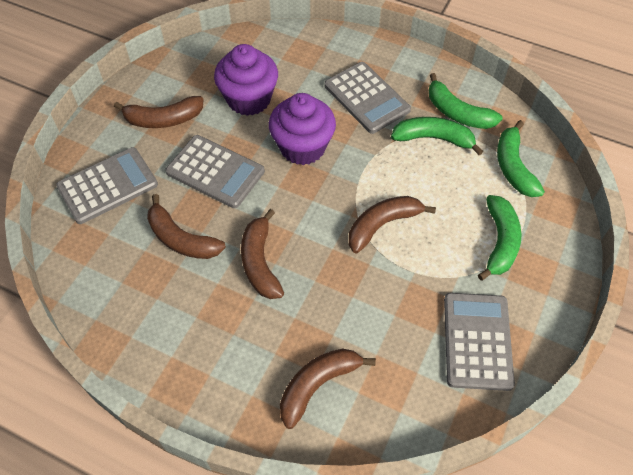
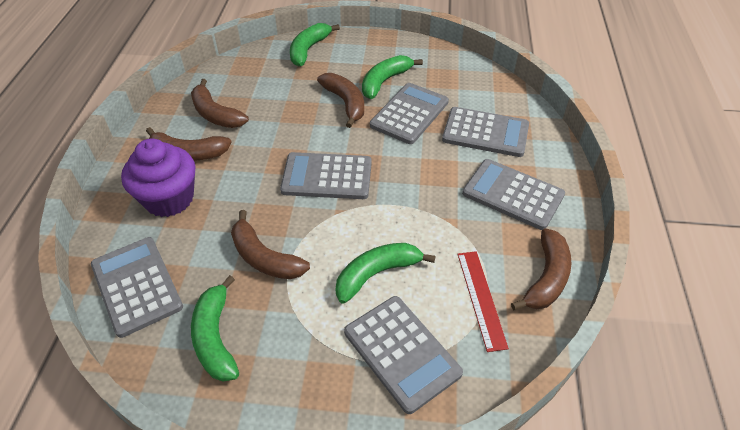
grey calculator: [56,147,158,224] [165,135,265,208] [324,62,411,134] [444,293,515,391] = 4 -> [91,237,183,338] [280,152,372,199] [344,296,463,414] [370,83,449,144] [442,107,529,157] [462,159,565,230] = 6
purple cupcake: [214,44,278,116] [269,93,336,165] = 2 -> [121,139,196,217] = 1
red ruler: none = 0 -> [457,251,509,352] = 1

